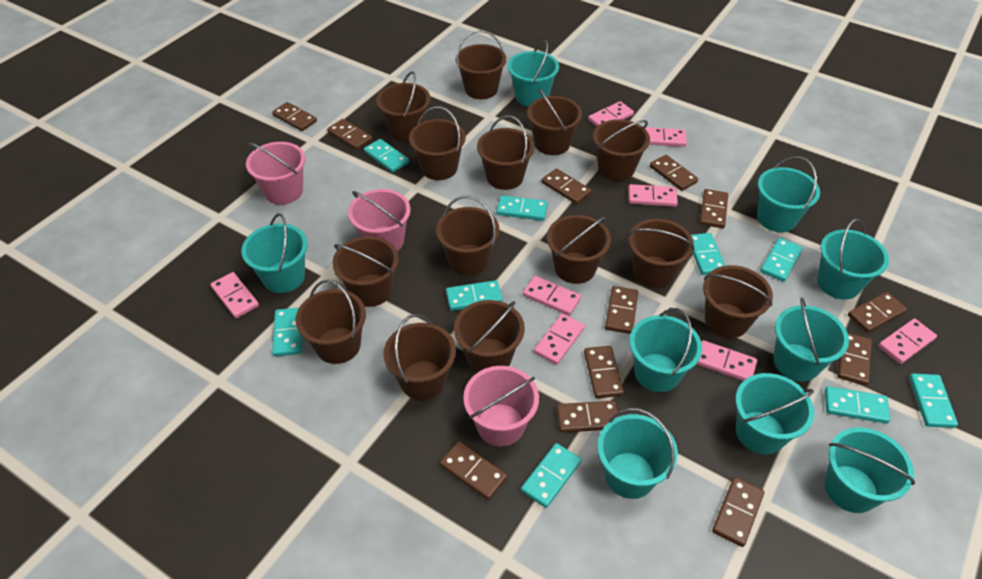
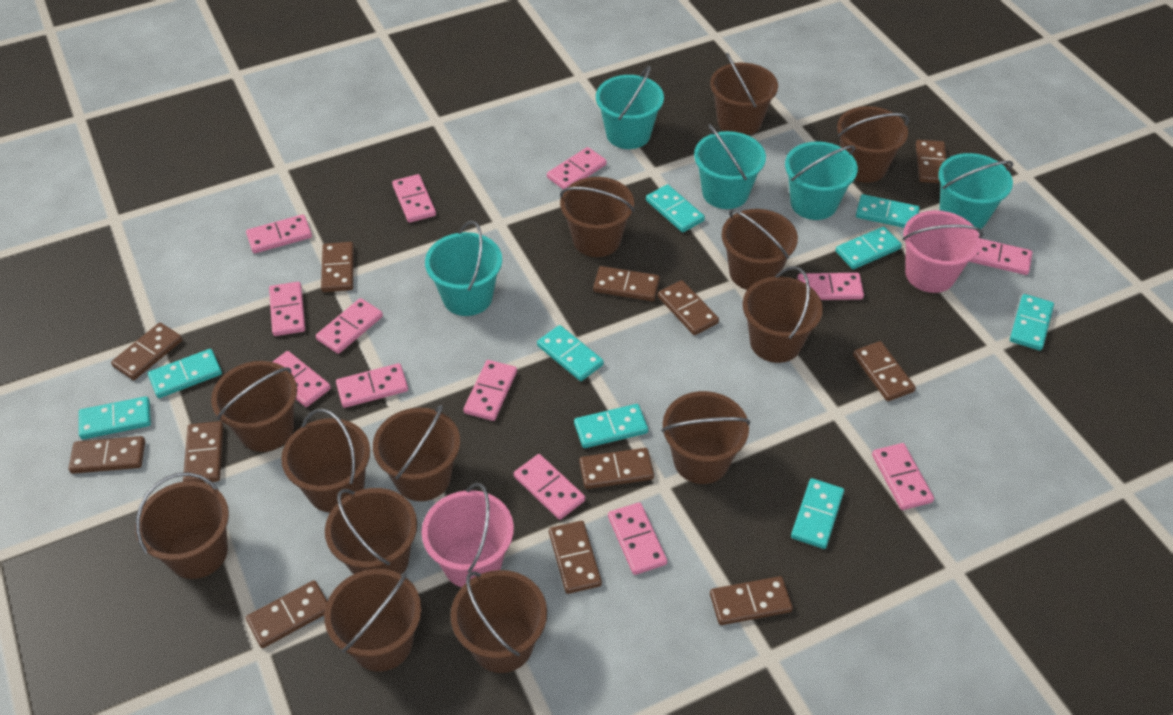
brown bucket: [295,280,366,364] [332,236,399,307] [376,71,430,141] [383,314,456,400] [409,106,466,180] [436,196,499,275] [454,300,525,373] [456,30,506,99] [477,115,534,190] [527,88,582,155] [547,215,611,284] [593,119,650,181] [628,219,694,288] [703,265,773,338] = 14 -> [135,472,229,579] [211,361,297,452] [281,409,370,512] [324,569,422,672] [325,488,417,575] [373,405,460,501] [451,570,547,673] [560,177,634,257] [661,391,751,484] [710,53,778,136] [721,209,798,290] [742,266,823,363] [837,106,909,183] = 13
pink bucket: [246,142,305,205] [348,189,411,251] [463,366,539,447] = 3 -> [422,483,514,588] [902,210,983,293] = 2
pink domino: [210,272,259,318] [523,276,581,316] [534,313,585,365] [588,101,634,127] [628,184,678,207] [645,127,687,147] [697,340,758,381] [878,318,937,364] = 8 -> [246,214,312,253] [269,282,305,336] [272,351,331,407] [316,298,383,354] [336,363,408,408] [392,174,436,223] [463,360,517,421] [514,454,585,520] [547,147,607,189] [608,502,667,575] [797,273,864,300] [872,443,934,510] [969,239,1032,275] = 13
turquoise bucket: [242,213,307,293] [508,40,559,107] [597,408,678,499] [629,308,702,392] [735,373,814,455] [757,156,820,232] [773,298,849,381] [817,219,889,300] [824,427,915,513] = 9 -> [425,221,502,316] [596,66,664,149] [694,124,766,209] [785,141,858,220] [938,153,1014,229] = 5

